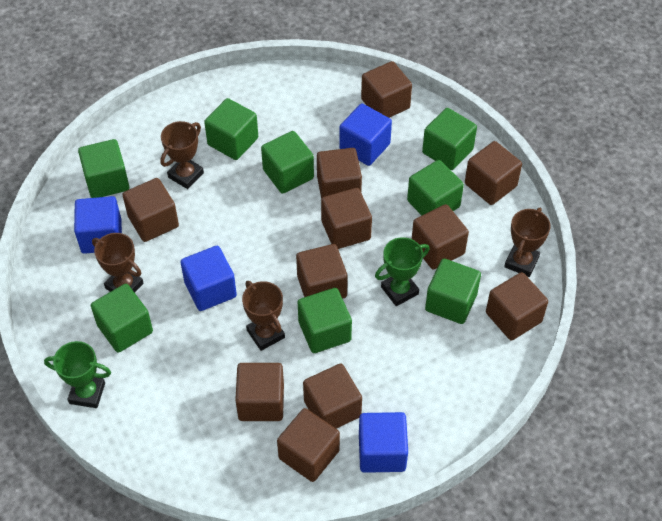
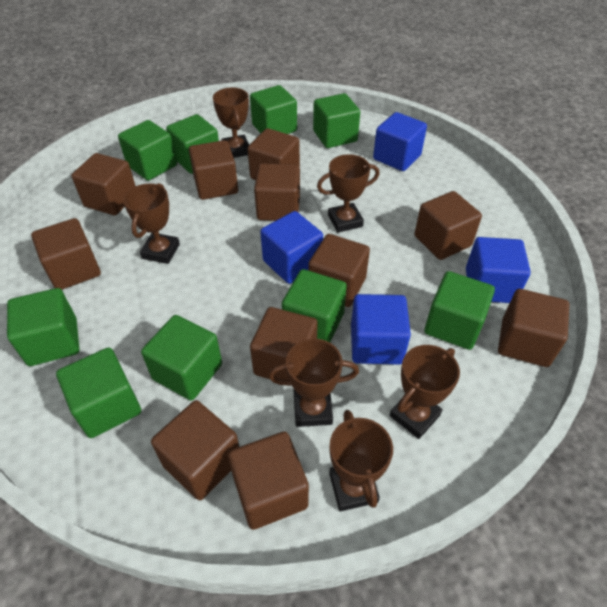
brown trophy: [92,233,144,293] [160,121,204,189] [242,281,285,351] [504,208,551,277] = 4 -> [123,183,180,264] [213,88,249,158] [268,339,359,427] [317,154,380,233] [329,410,393,511] [390,345,460,439] = 6
green cube: [78,139,129,198] [91,284,153,353] [204,98,258,160] [261,131,314,194] [298,288,352,353] [407,160,464,215] [422,108,477,170] [425,259,481,324] = 8 -> [7,288,79,366] [56,347,141,438] [118,120,177,180] [141,315,222,400] [166,114,219,174] [250,85,297,134] [282,269,347,342] [313,93,360,148] [424,271,495,350] = 9
green trophy: [44,341,111,408] [375,237,430,306] = 2 -> none = 0

